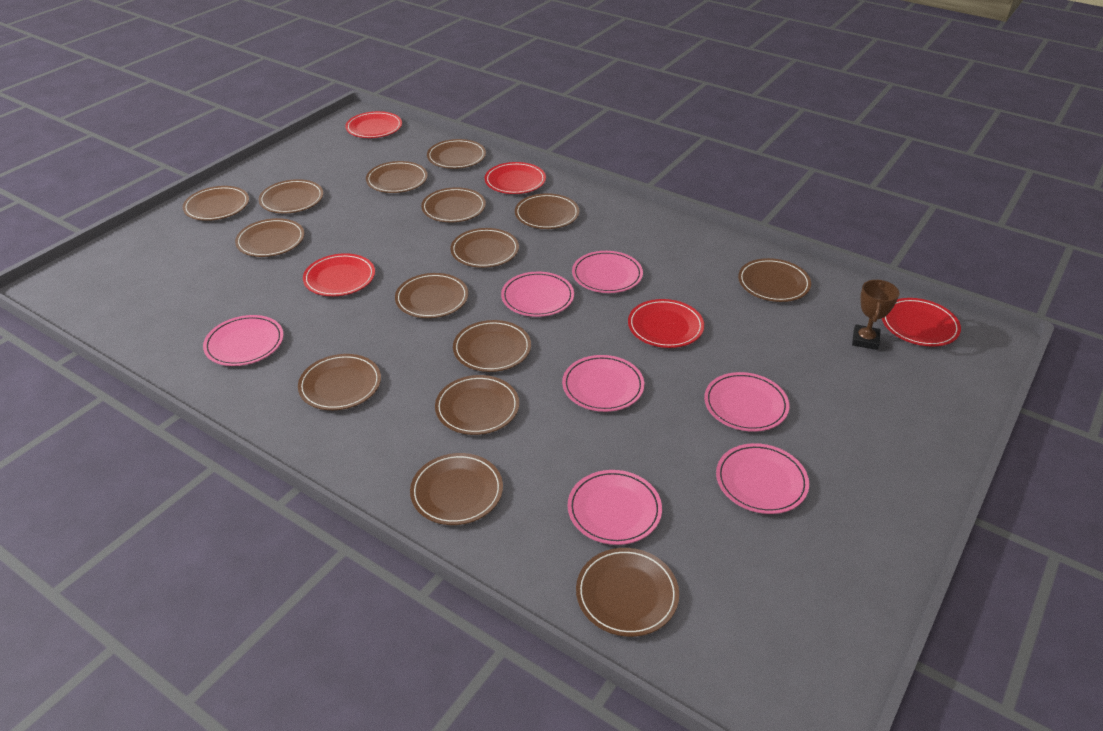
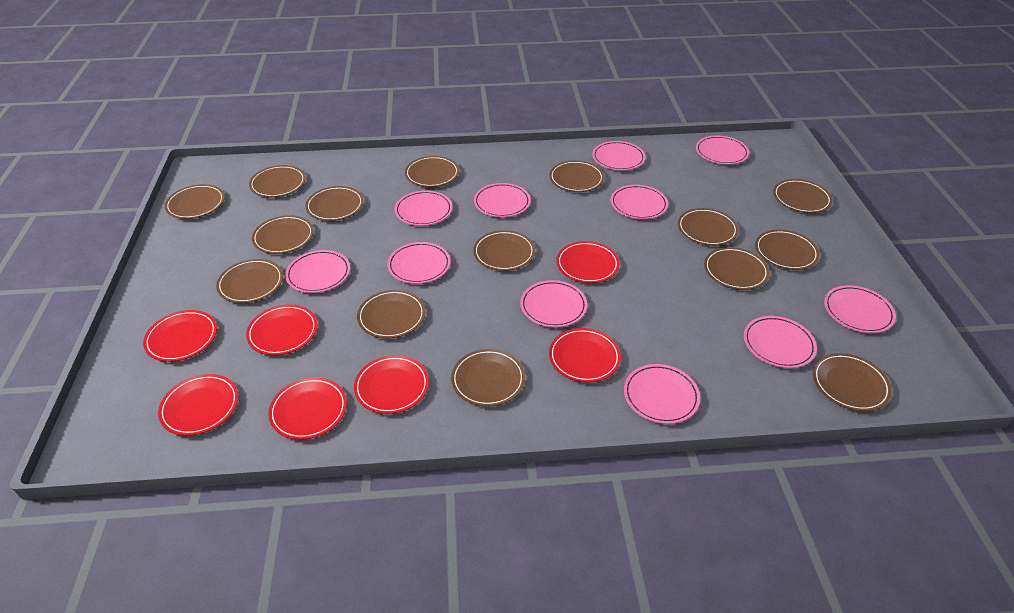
brown trophy: [852,280,900,350] = 1 -> none = 0
pink plate: [203,315,283,366] [501,271,574,317] [562,355,644,412] [568,470,662,545] [572,251,643,293] [704,372,789,432] [716,443,809,514] = 7 -> [285,250,350,293] [387,242,451,284] [394,190,452,226] [474,183,531,217] [520,280,587,328] [592,141,646,171] [611,185,668,219] [624,364,700,424] [696,136,749,165] [744,316,817,368] [824,285,896,333] = 11
red plate: [303,253,375,296] [345,111,402,138] [485,162,546,194] [628,299,704,348] [882,298,961,347] = 5 -> [143,310,217,362] [158,374,238,436] [246,304,317,355] [268,377,347,440] [354,355,429,414] [549,328,621,382] [556,241,620,283] = 7

